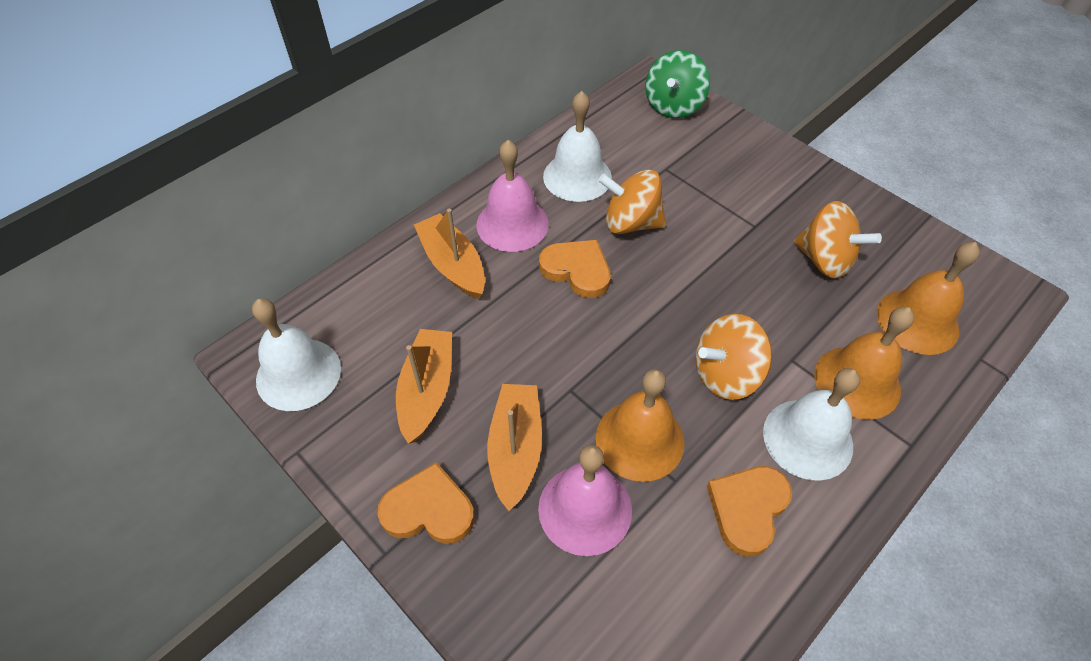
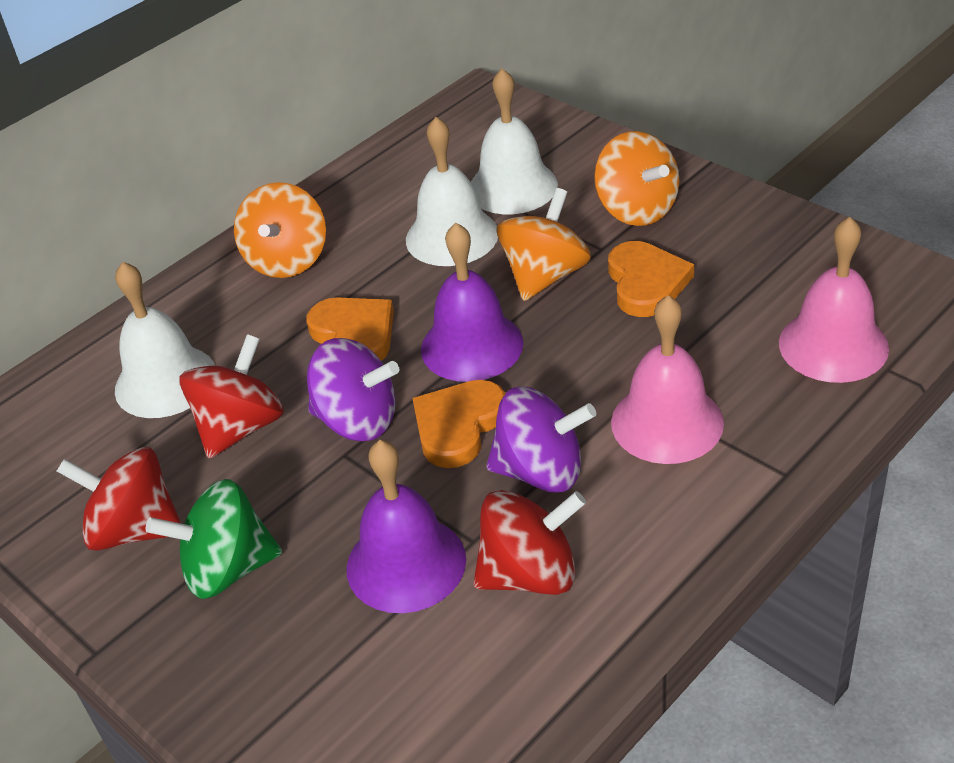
orange bell: [596,369,684,482] [815,307,914,420] [877,242,980,355] = 3 -> none = 0
orange boat: [396,329,452,444] [414,209,485,299] [487,384,542,511] = 3 -> none = 0
purple bell: none = 0 -> [347,440,466,613] [421,223,523,382] = 2
purple spinning top: none = 0 -> [307,338,399,441] [486,387,596,493] = 2
red spinning top: none = 0 -> [57,447,181,551] [180,334,284,458] [473,490,586,595] = 3

